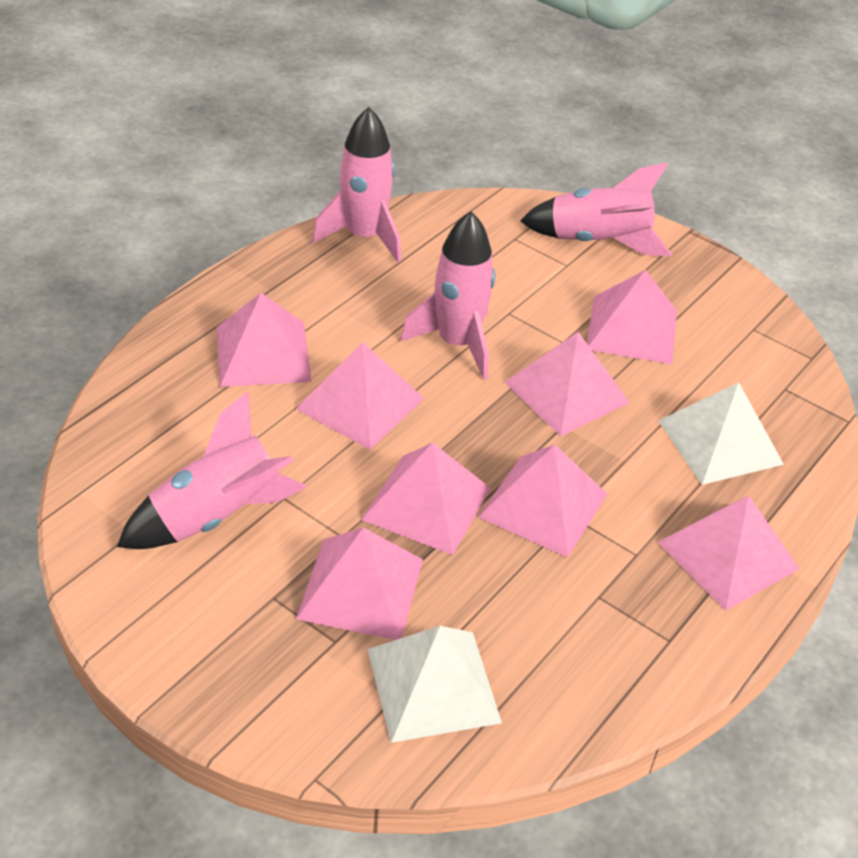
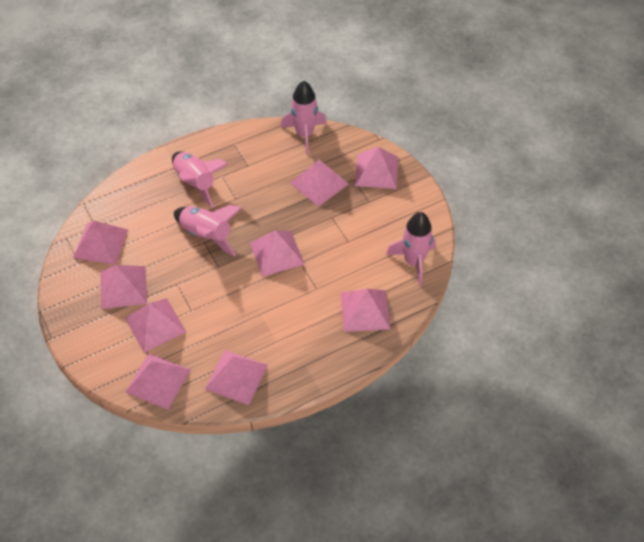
pink pyramid: [216,293,312,387] [296,342,424,450] [296,527,423,640] [361,442,491,555] [478,444,607,558] [504,332,630,436] [587,270,677,364] [658,496,799,611] = 8 -> [73,220,128,265] [101,265,147,309] [125,298,186,353] [125,353,190,410] [205,350,268,405] [249,230,305,277] [290,159,349,207] [341,289,390,332] [355,147,399,189] = 9
white pyramid: [367,626,502,743] [658,382,784,485] = 2 -> none = 0

